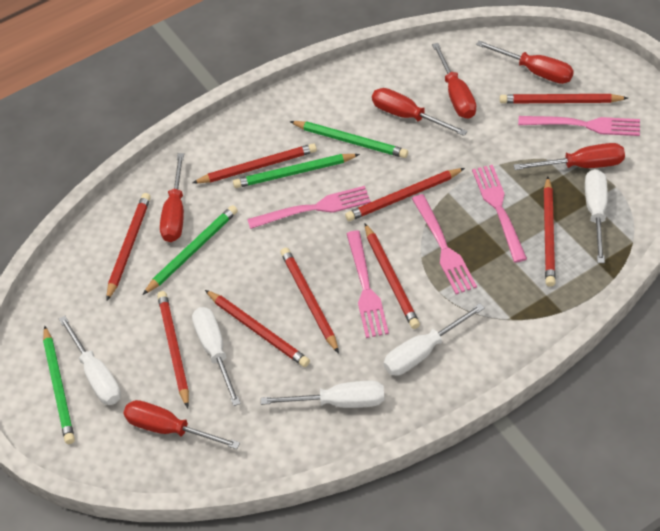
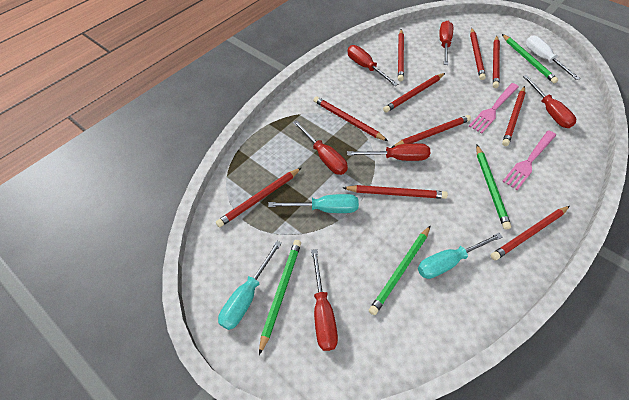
pink fork: [247,186,371,229] [346,230,389,338] [412,194,477,294] [472,165,527,263] [518,116,640,136] = 5 -> [469,83,519,134] [502,130,556,190] = 2
red pencil: [106,193,151,301] [157,291,189,409] [192,143,317,183] [205,290,310,367] [280,248,339,354] [345,168,465,221] [365,223,420,329] [500,94,628,104] [544,176,556,287] = 9 -> [216,168,301,227] [313,96,388,141] [343,185,448,199] [383,73,445,112] [391,115,471,148] [398,29,404,81] [470,28,486,80] [490,206,570,260] [493,36,500,88] [502,86,525,146] = 10
turquoise screwdriver: none = 0 -> [218,241,282,330] [268,194,359,213] [418,233,503,279] = 3
white screwdriver: [59,316,121,405] [192,307,241,406] [261,381,385,408] [384,303,485,376] [585,169,608,263] = 5 -> [526,36,580,80] = 1

